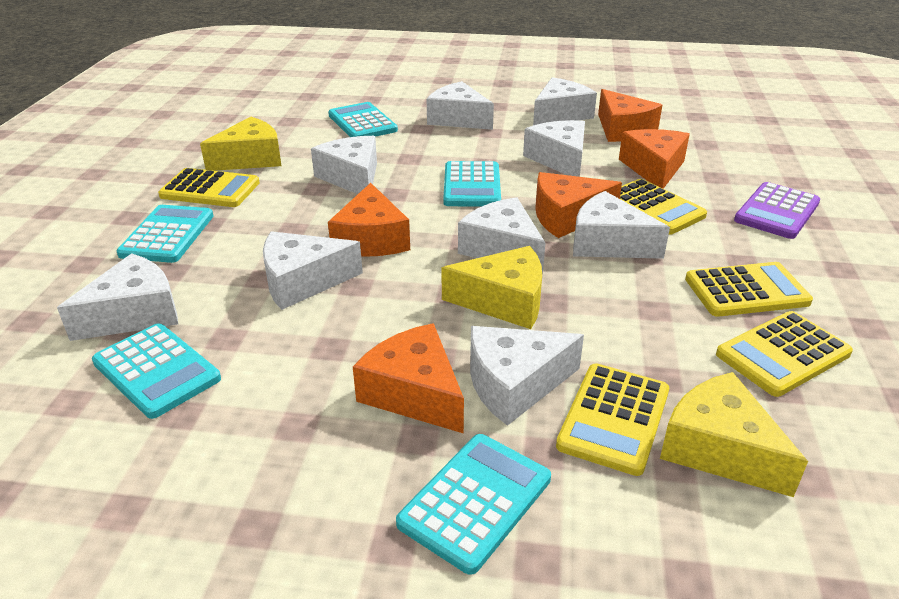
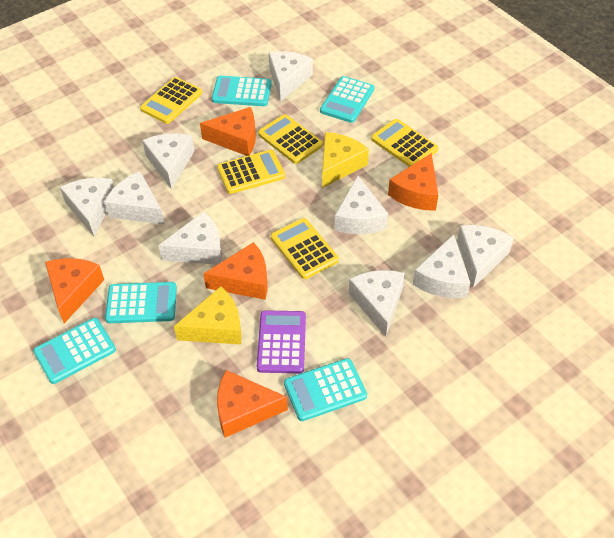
yellow cheese: [200,117,282,171] [441,246,542,329] [660,372,808,497] = 3 -> [174,286,242,345] [322,132,369,188] = 2

